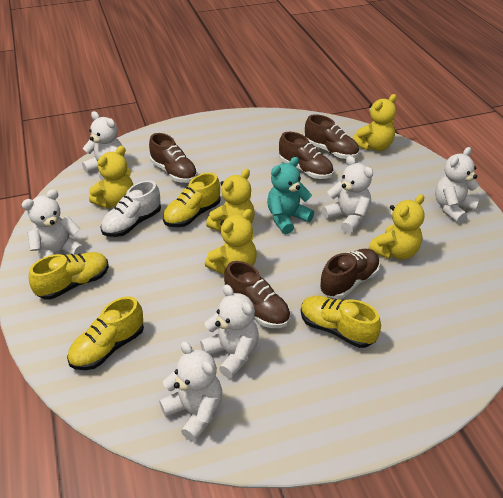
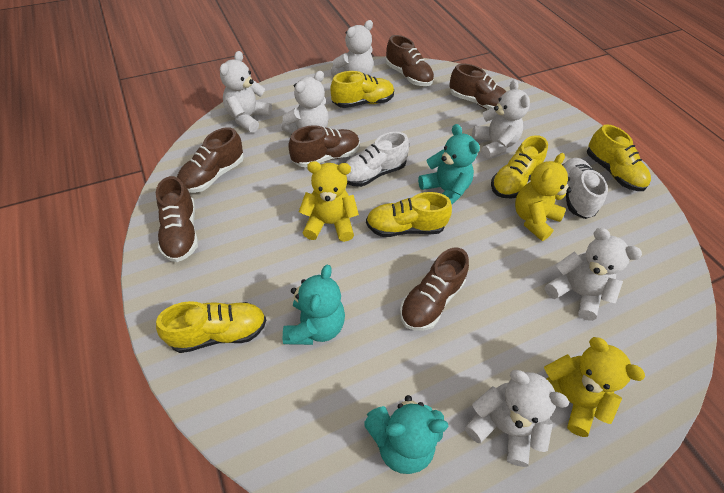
brown shoe: [149,133,198,183] [224,261,290,328] [279,132,333,179] [305,114,359,159] [320,249,380,299] = 5 -> [156,176,198,262] [177,127,244,193] [288,125,360,168] [386,35,434,86] [400,248,469,331] [449,64,507,110] = 6
turquoise teddy bear: [267,157,314,234] = 1 -> [283,265,345,345] [365,395,449,474] [418,124,480,205] = 3
white shoe: [100,180,161,237] = 1 -> [346,132,409,187] [562,158,608,219] = 2
yellow shoe: [28,252,109,300] [67,296,144,370] [163,173,220,227] [301,296,381,348] = 4 -> [156,301,266,353] [330,71,394,108] [366,192,452,237] [491,135,548,199] [587,124,651,191] = 5
yellow teddy bear: [89,146,133,208] [205,209,257,275] [206,169,255,232] [352,94,397,151] [368,194,425,259] = 5 -> [299,161,359,242] [515,153,571,241] [544,337,645,437] = 3

